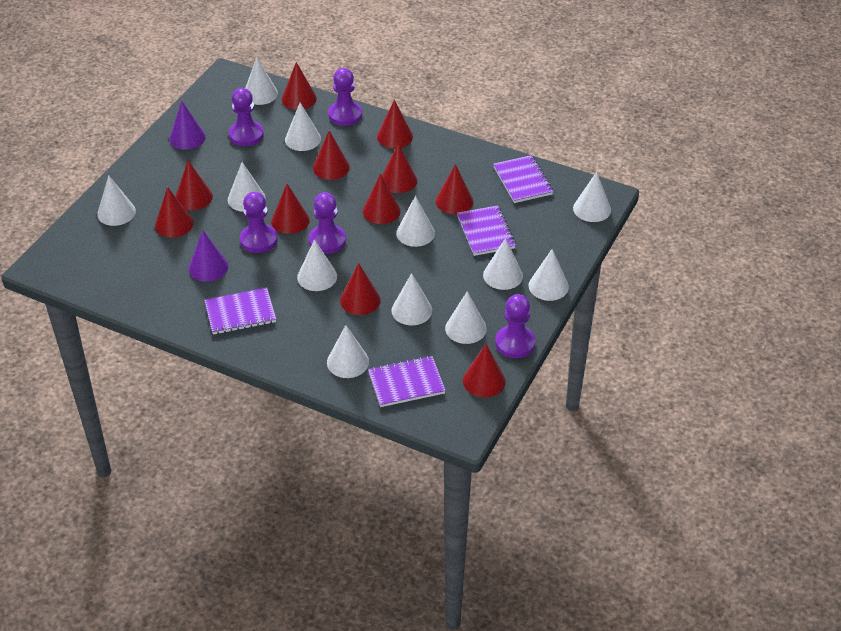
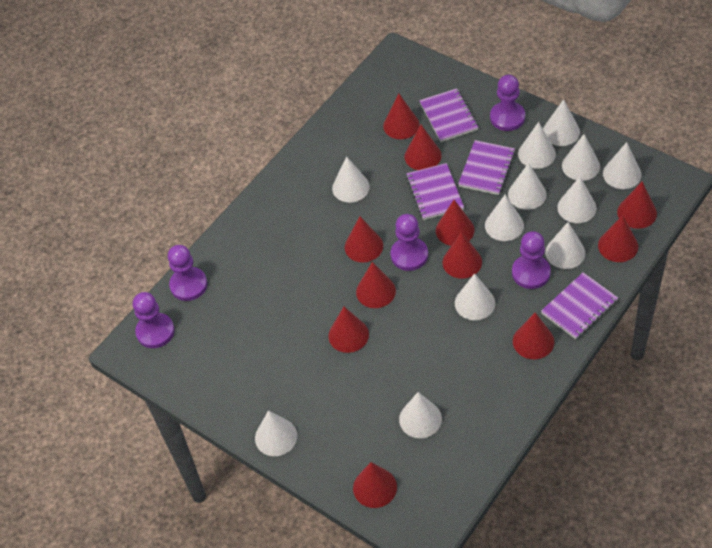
purple cone: [169,101,206,150] [189,230,228,282] = 2 -> none = 0

